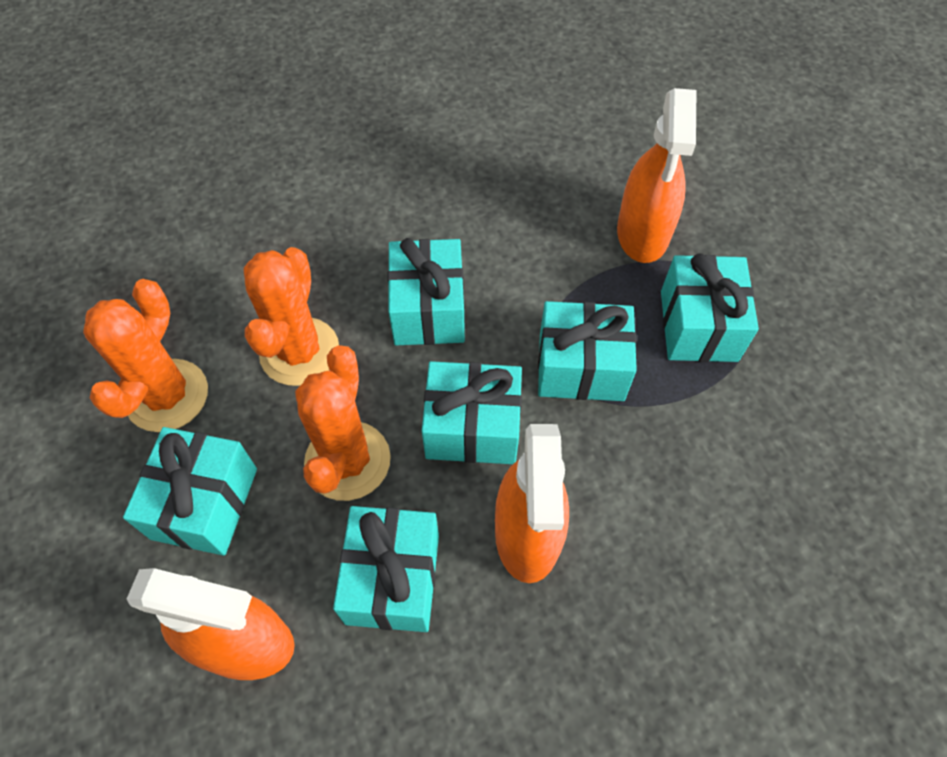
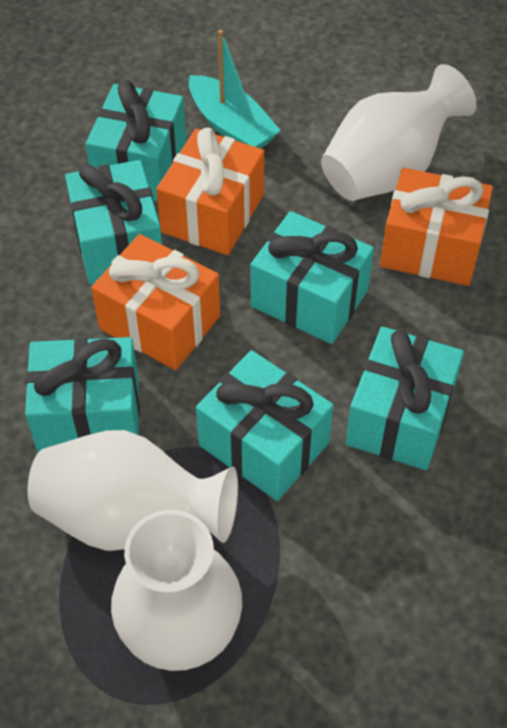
orange cactus: [83,279,208,432] [243,247,339,386] [295,345,391,501] = 3 -> none = 0
orange gift: none = 0 -> [91,234,220,370] [156,127,264,255] [380,168,493,286] = 3
orange spray bottle: [127,568,295,680] [495,424,569,583] [617,88,696,263] = 3 -> none = 0
turquoise boat: none = 0 -> [189,30,281,149] = 1
white vase: none = 0 -> [27,430,238,551] [111,510,242,671] [321,64,477,201] = 3

